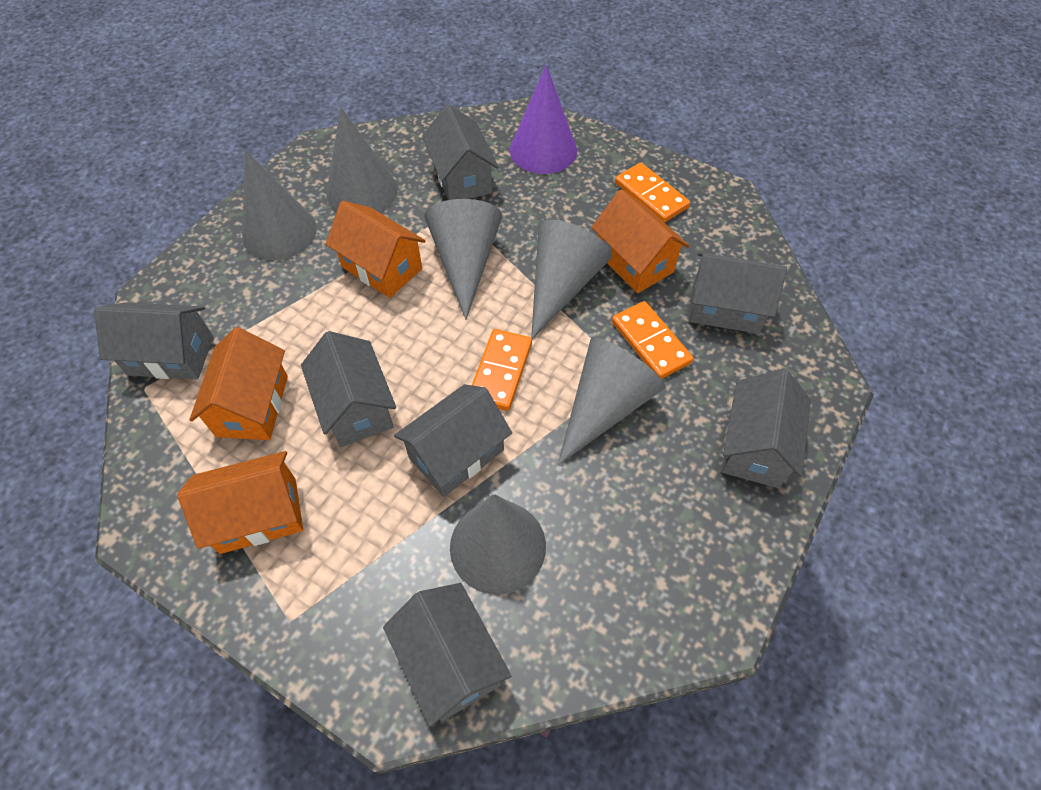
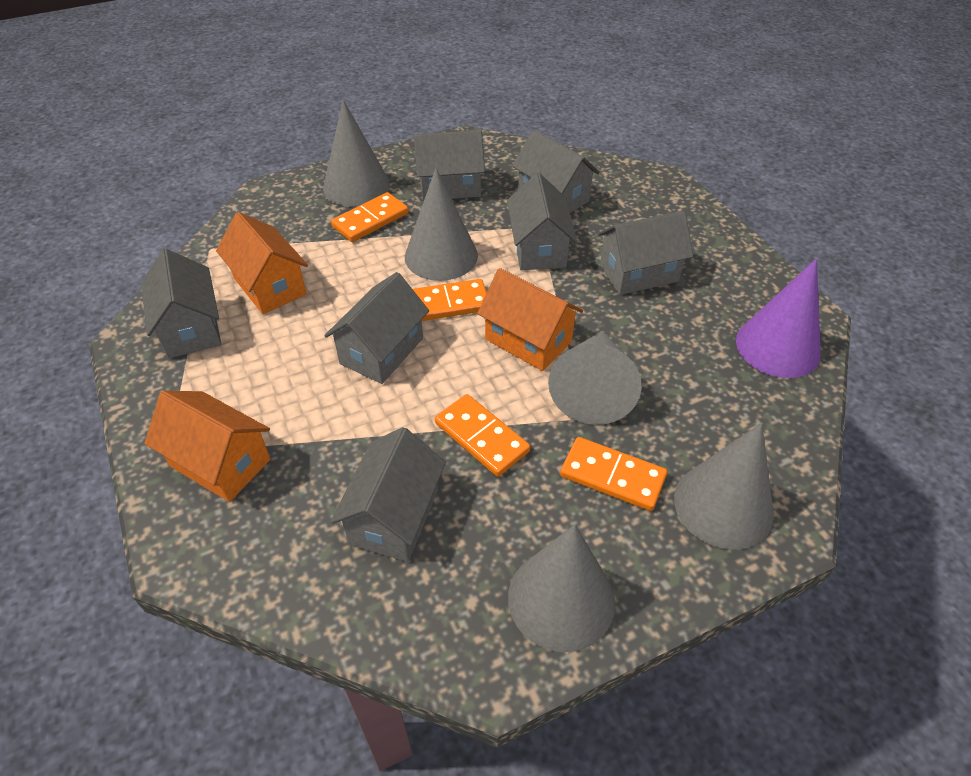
grey cone: [242,150,317,260] [327,107,398,212] [424,199,502,320] [450,494,546,595] [531,220,612,339] [558,337,665,465] = 6 -> [323,100,390,206] [405,168,478,281] [508,524,615,652] [548,331,642,425] [674,423,774,550] = 5
orange domino: [472,329,532,411] [612,301,693,379] [615,163,690,223] = 3 -> [331,192,409,242] [413,279,487,321] [435,394,530,477] [560,437,667,511] = 4
orange house: [177,451,303,554] [189,327,288,440] [326,201,426,298] [591,189,689,293] = 4 -> [144,391,271,502] [216,212,308,314] [477,268,583,371] = 3

